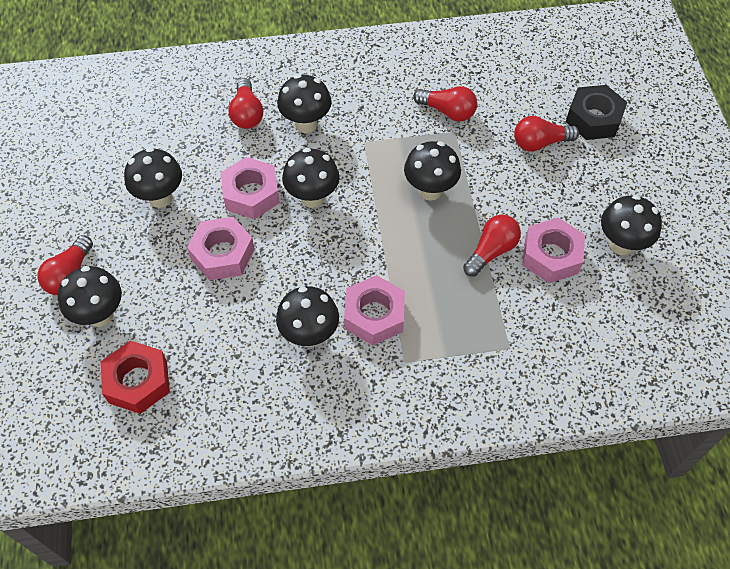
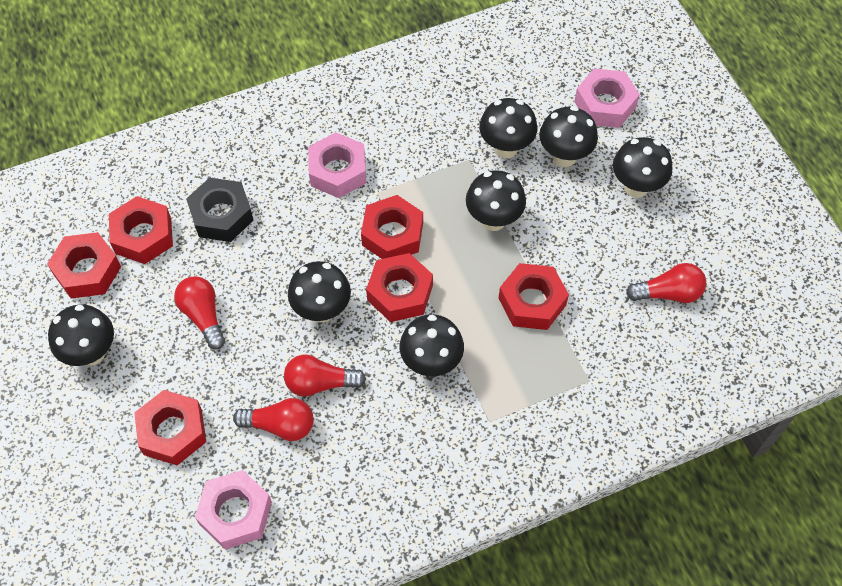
pink nut: [187,217,255,280] [221,157,280,219] [344,275,405,345] [522,218,585,283] = 4 -> [195,470,272,550] [308,132,366,198] [574,69,640,128] = 3
red light bulb: [37,235,93,295] [228,78,263,129] [413,86,477,121] [463,215,521,277] [514,116,579,152] = 5 -> [174,276,225,350] [233,398,314,441] [284,355,366,397] [626,263,706,303] = 4
red nut: [100,341,170,414] = 1 -> [47,232,121,299] [109,196,173,264] [134,390,206,465] [361,195,423,259] [366,253,433,322] [498,263,569,330] = 6

